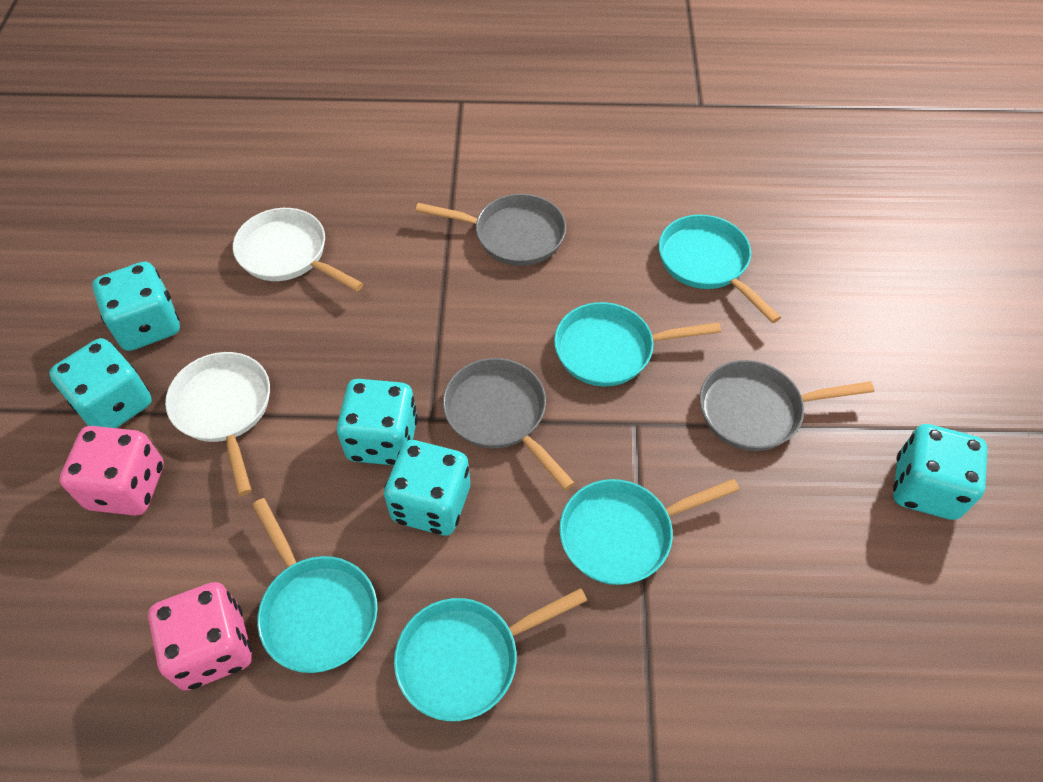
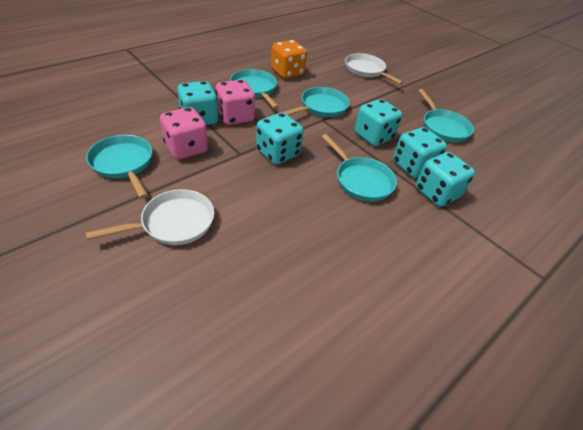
grey pan: [416,194,566,266] [443,358,575,491] [700,360,874,451] = 3 -> none = 0
orange dice: none = 0 -> [271,40,307,79] = 1

